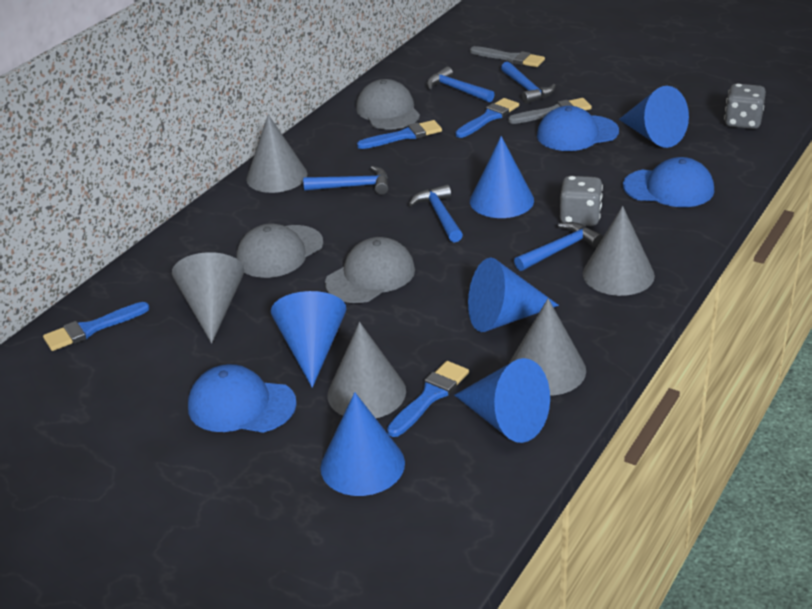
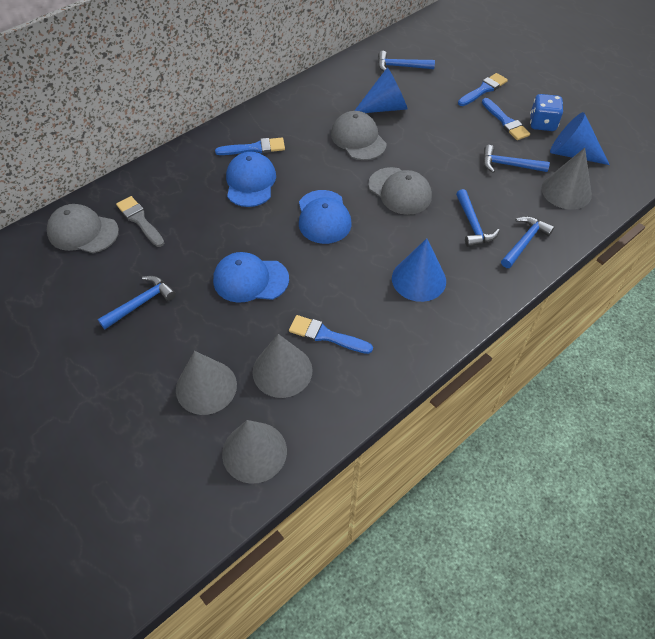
blue cone: [271,291,346,388] [320,392,405,496] [454,358,550,443] [468,258,559,332] [470,136,534,218] [619,86,689,148] = 6 -> [354,67,408,113] [392,238,446,302] [550,112,610,165] = 3
blue dice: none = 0 -> [530,94,563,131] = 1
grey brush: [470,46,545,67] [508,98,592,124] = 2 -> [116,196,164,247] = 1
grey cone: [172,252,244,344] [246,114,307,193] [327,322,406,418] [509,299,586,396] [583,206,655,296] = 5 -> [176,351,237,415] [222,420,287,484] [253,334,312,398] [541,148,592,210] = 4
grey dice: [560,176,603,226] [724,84,766,129] = 2 -> none = 0

